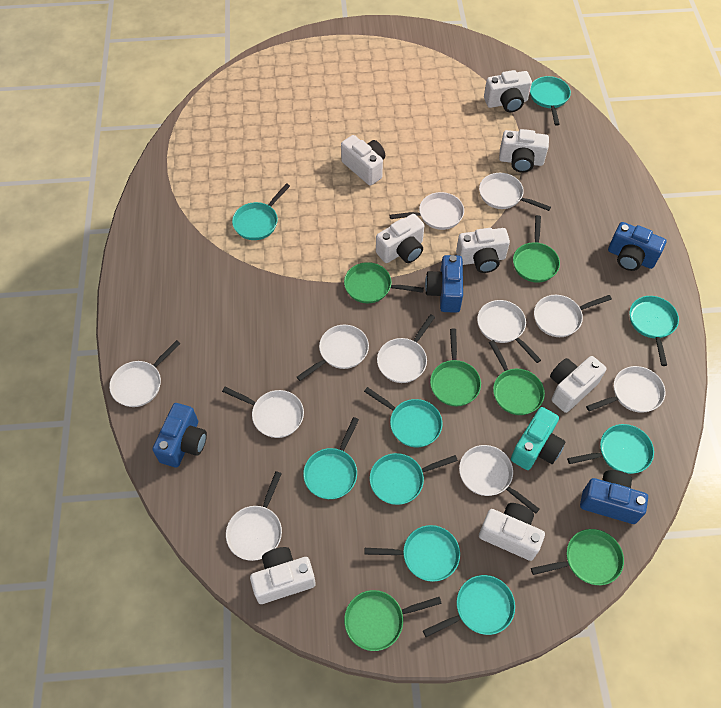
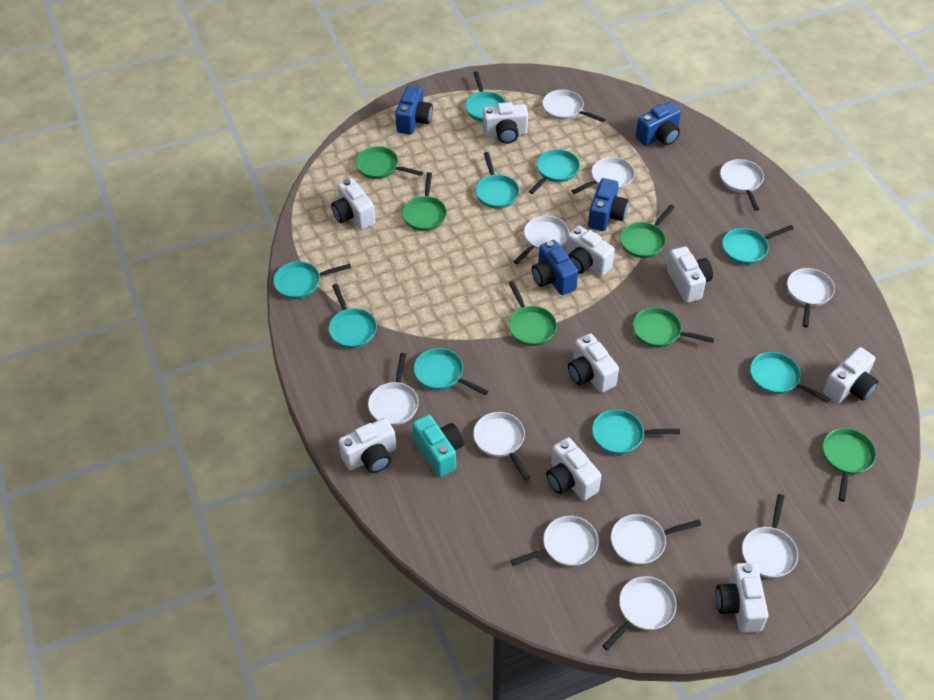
white camera: [250,547,316,604] [341,135,385,186] [376,214,425,263] [456,228,510,273] [479,503,545,561] [484,70,532,112] [499,129,549,173] [550,356,606,413] = 8 -> [331,178,376,230] [338,418,397,473] [483,102,528,144] [546,437,601,501] [566,226,615,276] [568,334,619,393] [667,247,713,303] [716,563,769,633] [823,347,878,403] = 9

